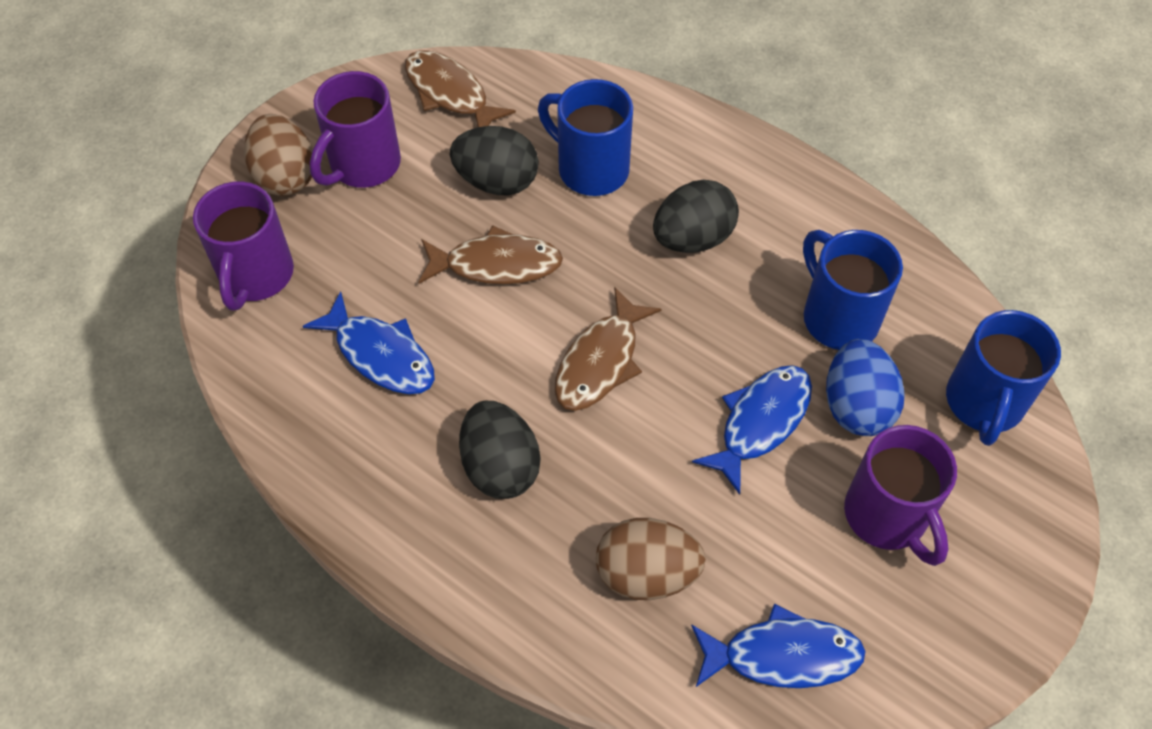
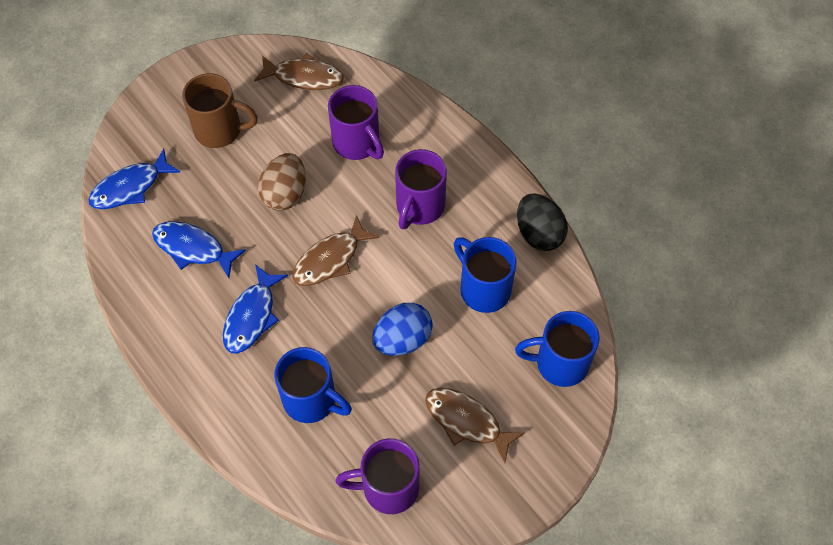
black egg: [450,126,539,195] [459,401,541,499] [653,180,739,253] = 3 -> [517,193,568,251] = 1
brown egg: [244,114,313,196] [596,518,706,600] = 2 -> [258,153,306,211] = 1
brown mug: none = 0 -> [182,73,258,148] = 1

